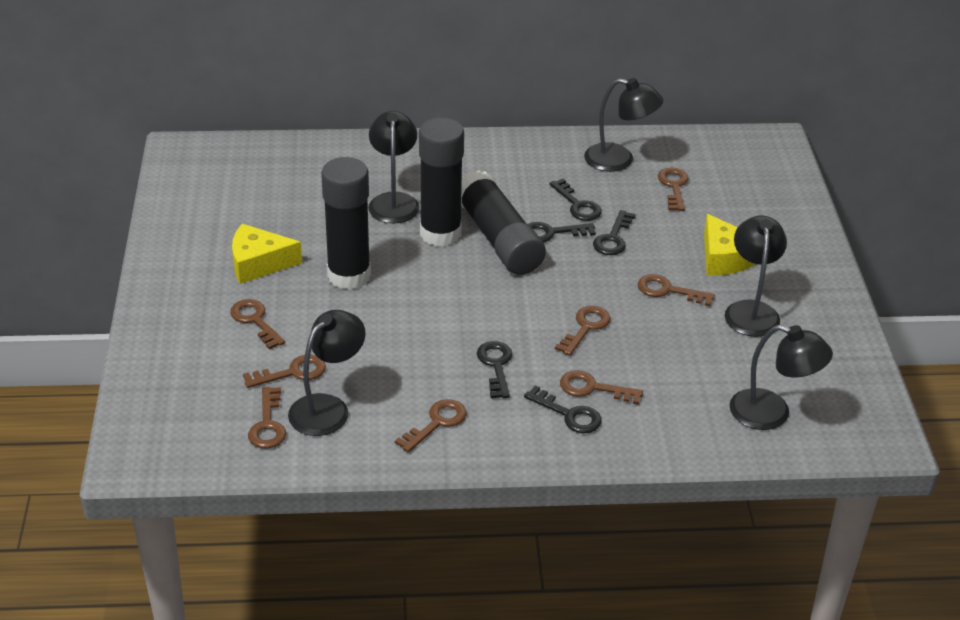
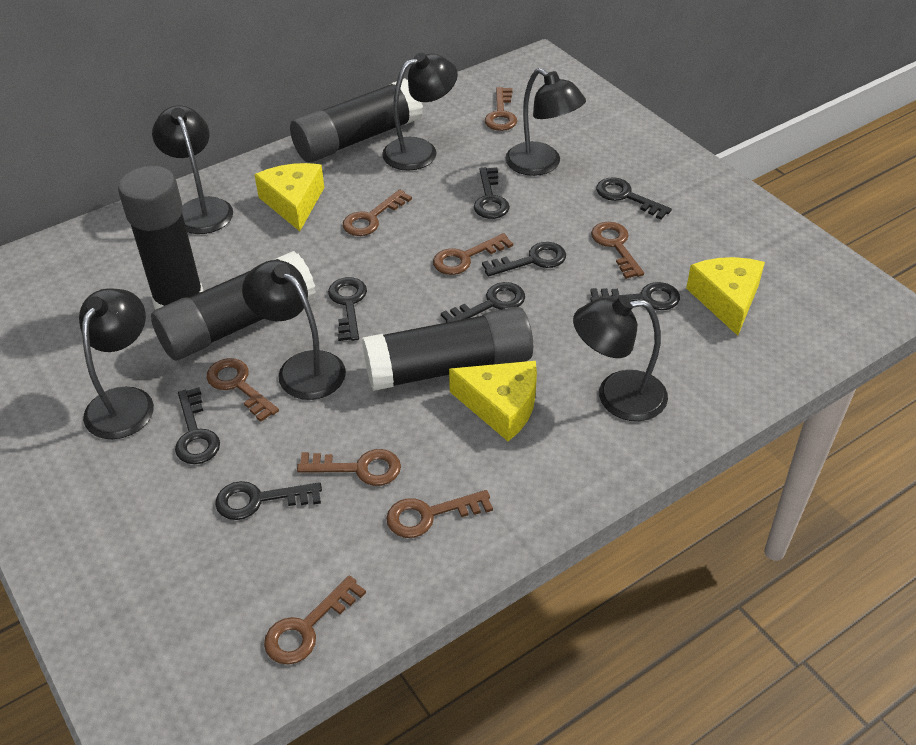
black glue stick: [321,157,371,290] [419,118,464,246] [461,170,546,275] = 3 -> [118,166,203,310] [151,251,316,360] [290,78,423,162] [362,307,533,391] = 4
black key: [477,341,512,398] [524,385,602,433] [528,222,596,242] [550,179,602,221] [593,210,636,255] = 5 -> [175,387,220,464] [215,481,322,520] [328,277,367,341] [441,282,525,323] [474,167,510,219] [482,242,566,276] [590,282,680,310] [596,177,672,220] = 8
black lamp: [288,310,366,436] [368,111,420,223] [584,78,663,172] [725,215,787,337] [730,325,833,430] = 5 -> [79,288,154,439] [152,105,233,234] [242,260,346,400] [382,52,458,171] [505,68,586,176] [573,296,668,421] = 6
yellow cheese: [232,224,302,284] [704,214,755,275] = 2 -> [254,163,324,231] [449,361,537,441] [686,257,765,336] = 3

